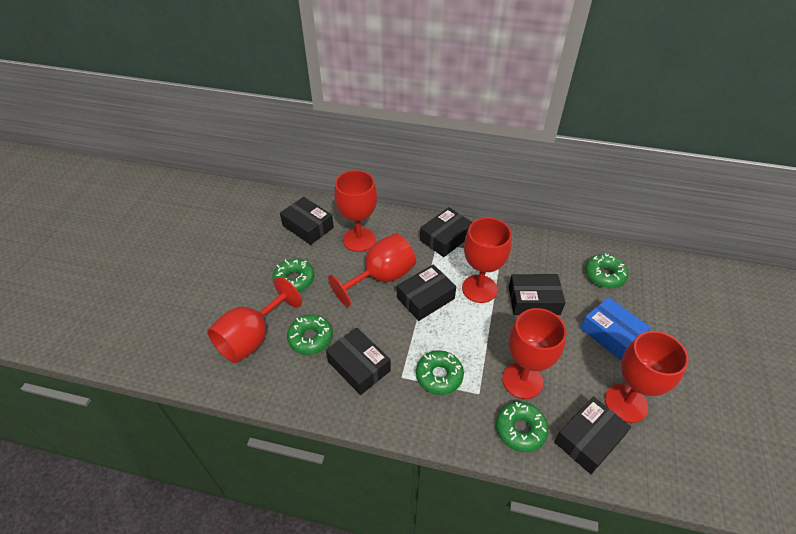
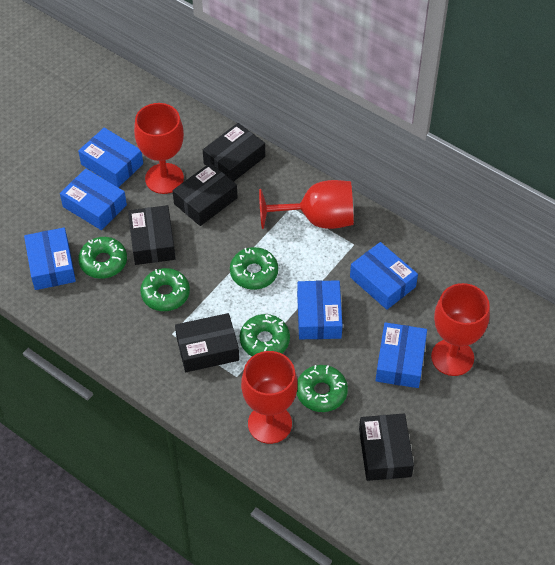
black box: [280,197,334,245] [326,327,391,395] [397,264,456,321] [420,207,472,257] [509,274,565,315] [554,397,631,474] = 6 -> [128,205,176,265] [173,163,237,226] [175,313,239,372] [203,123,265,182] [359,414,414,481] = 5
blue box: [580,297,651,360] = 1 -> [24,227,76,290] [60,169,127,230] [78,128,143,187] [297,280,343,339] [350,242,418,310] [375,322,427,388] = 6
red goblet: [207,277,302,363] [328,233,416,307] [334,170,377,252] [462,218,512,303] [502,308,567,399] [605,331,689,423] = 6 -> [134,103,184,194] [241,351,298,444] [259,180,354,229] [431,283,490,376] = 4

